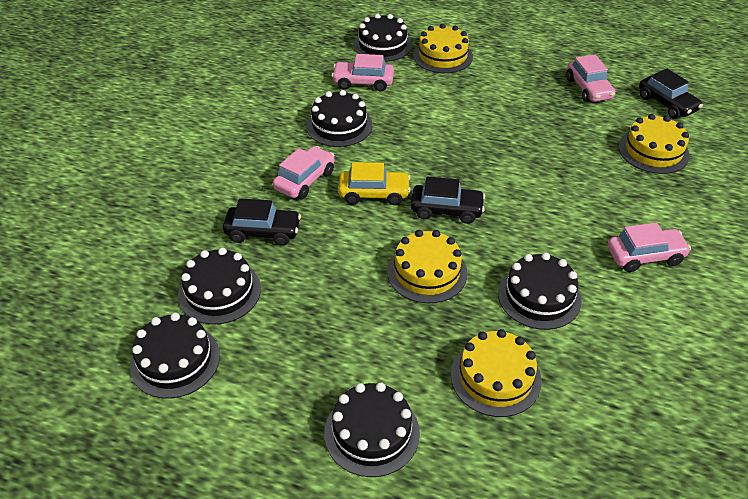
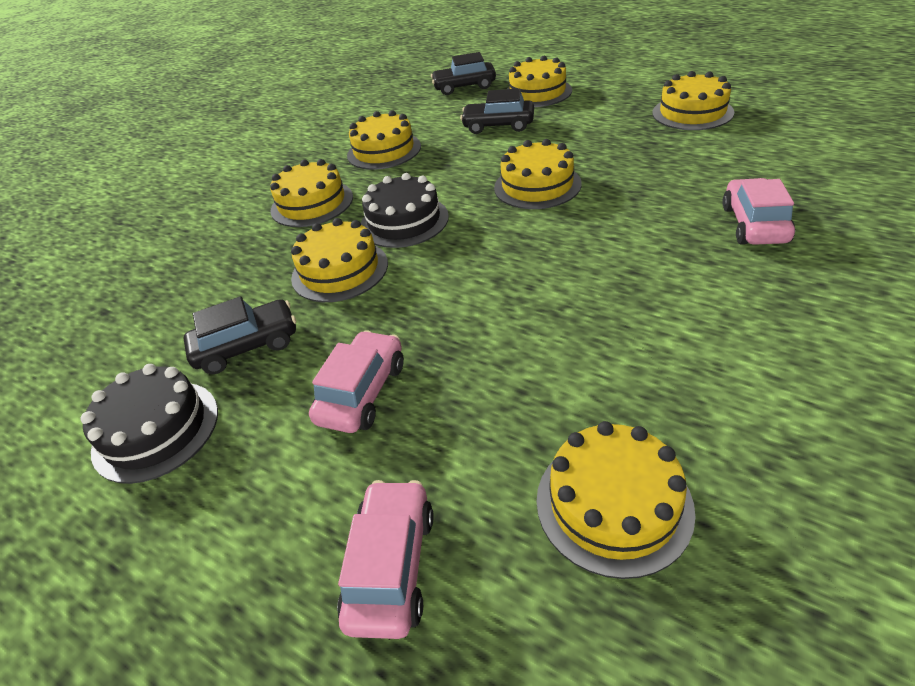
black cake: [130,313,220,399] [178,248,261,325] [306,90,373,147] [324,382,420,477] [354,14,412,62] [498,253,582,330] = 6 -> [80,364,218,484] [361,173,449,248] = 2
pink car: [273,146,334,199] [332,54,394,91] [566,54,615,102] [607,223,691,272] = 4 -> [309,330,404,433] [337,480,434,639] [722,178,795,245] = 3
yellow cake: [387,230,467,303] [413,24,473,73] [451,329,542,417] [618,114,690,174] = 4 -> [270,159,353,227] [291,218,388,302] [347,110,421,170] [494,139,582,209] [507,56,572,107] [537,421,696,579] [652,71,734,130] = 7
yellow car: [338,162,411,205] = 1 -> none = 0

